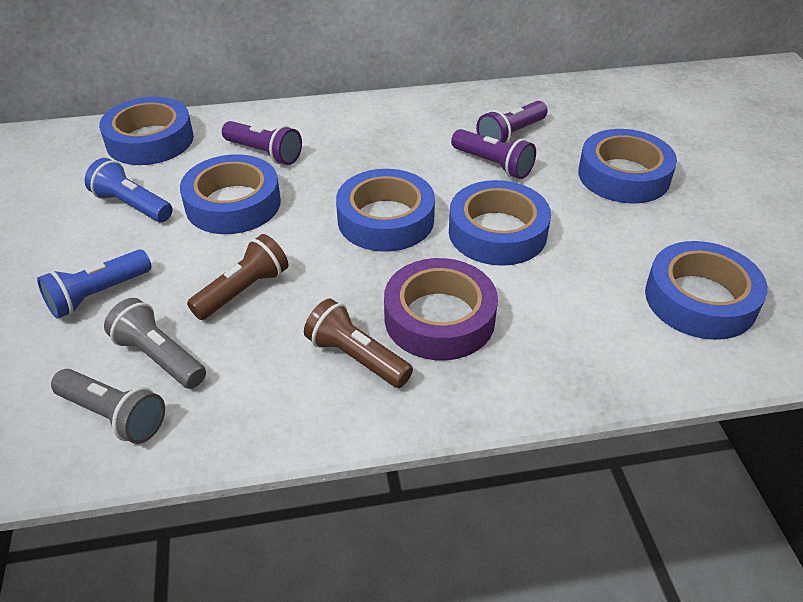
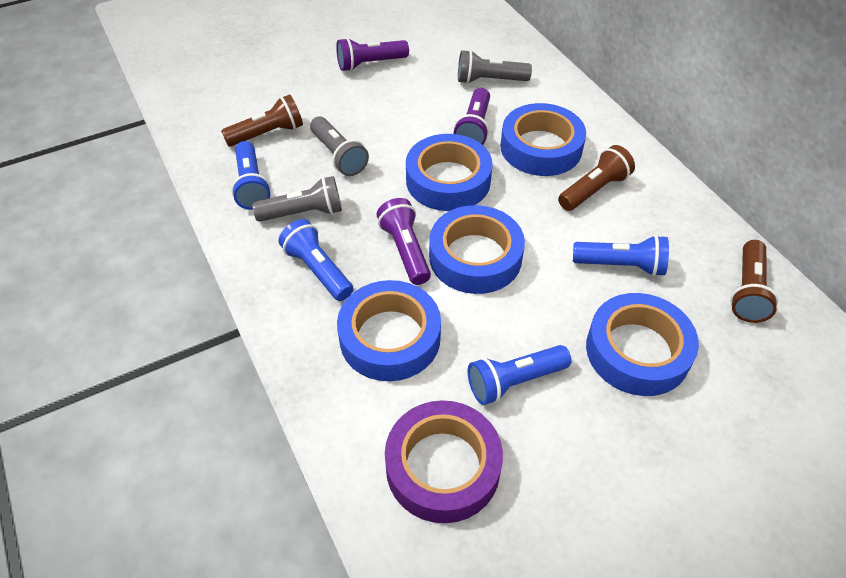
blue flashlight: [37,250,151,319] [85,158,173,222] = 2 -> [231,141,271,210] [279,219,353,301] [468,345,571,405] [573,235,669,277] = 4
blue tape: [99,97,194,165] [180,154,281,234] [336,169,435,252] [449,180,551,266] [578,129,677,204] [645,241,768,340] = 6 -> [337,280,441,381] [406,134,493,211] [429,205,525,294] [500,103,586,176] [586,293,699,396] = 5
brown flashlight: [187,234,289,320] [304,298,413,388] = 2 -> [221,94,303,147] [558,145,635,211] [730,240,778,323] = 3
grey flashlight: [51,369,165,444] [104,298,206,389] = 2 -> [252,176,342,222] [310,117,369,176] [458,50,532,84] = 3

